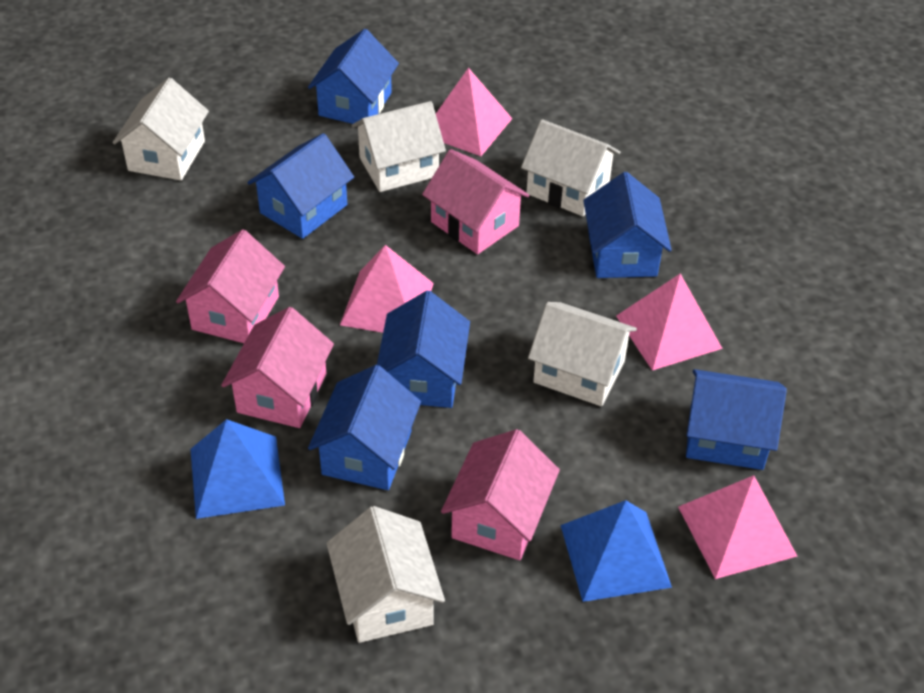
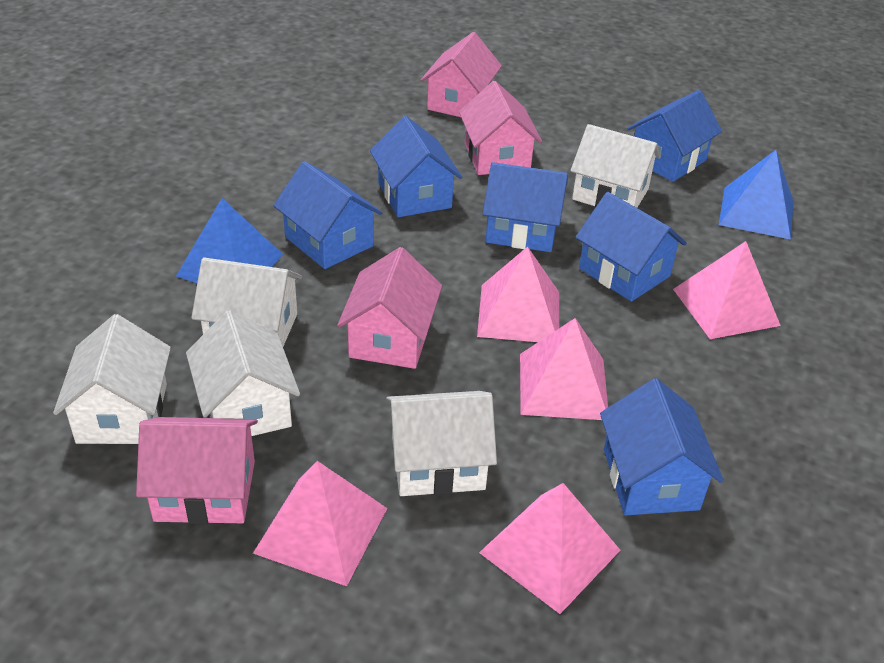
pink pyramid: [340,245,434,333] [436,68,513,156] [616,273,723,371] [678,475,798,579] = 4 -> [253,461,387,586] [477,246,559,342] [479,483,620,614] [520,318,608,420] [673,241,781,339] = 5

